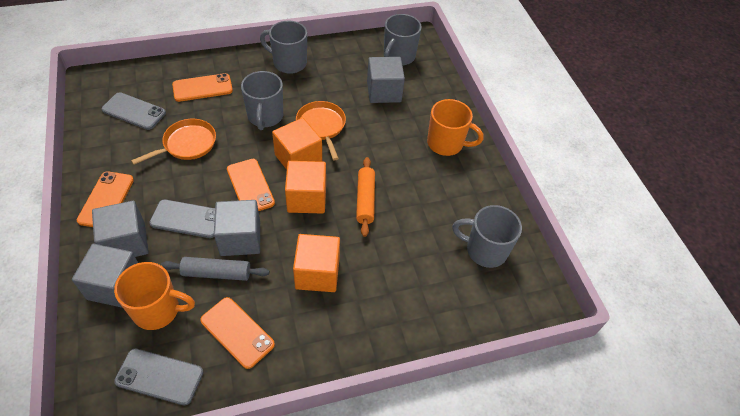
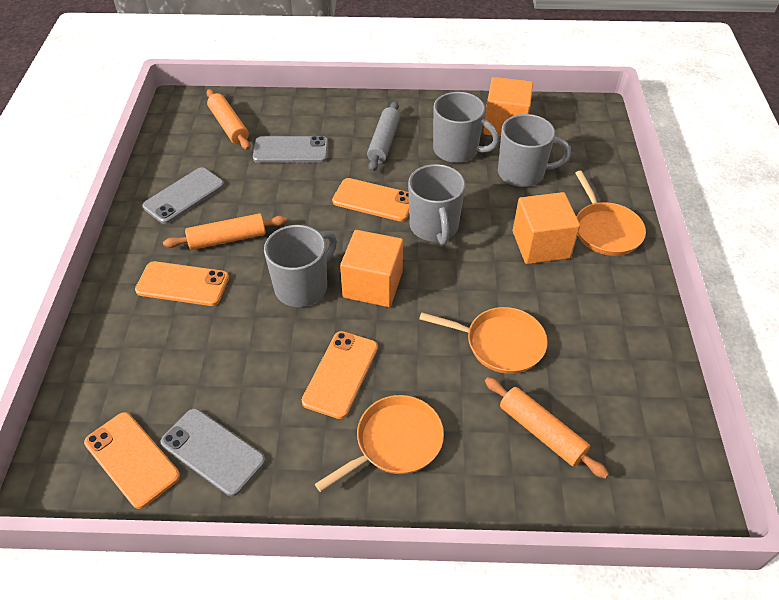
grey cube: [72,244,138,308] [92,201,149,257] [214,200,260,256] [367,57,405,103] = 4 -> none = 0
orange mug: [114,262,195,330] [427,99,484,156] = 2 -> none = 0
orange pan: [131,119,216,165] [296,101,346,161] = 2 -> [315,395,444,492] [419,307,548,374] [575,171,646,256] = 3
orange rolling pin: [356,157,375,237] = 1 -> [163,213,287,250] [206,89,250,150] [485,377,609,479] = 3

